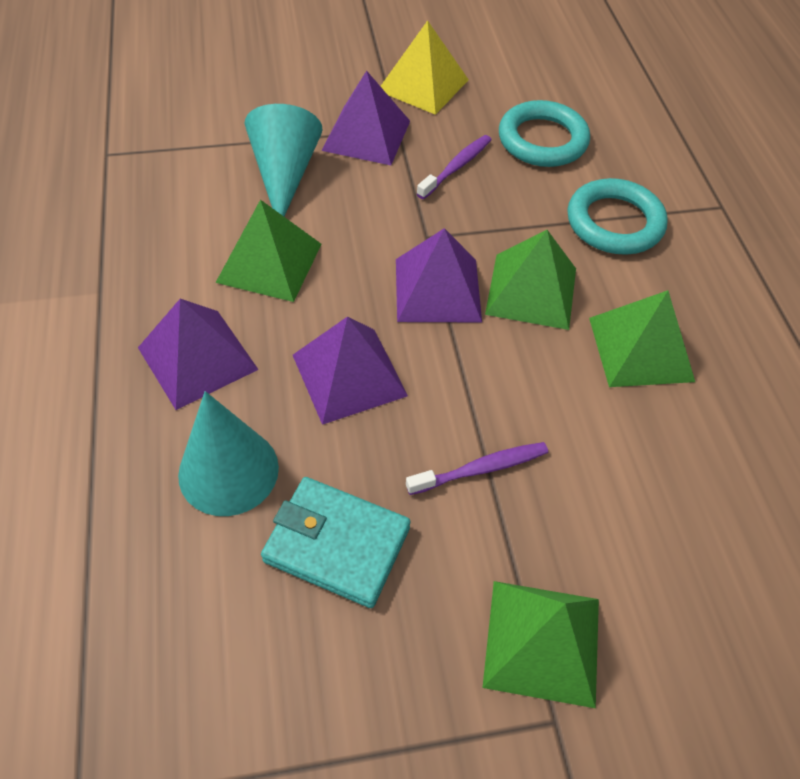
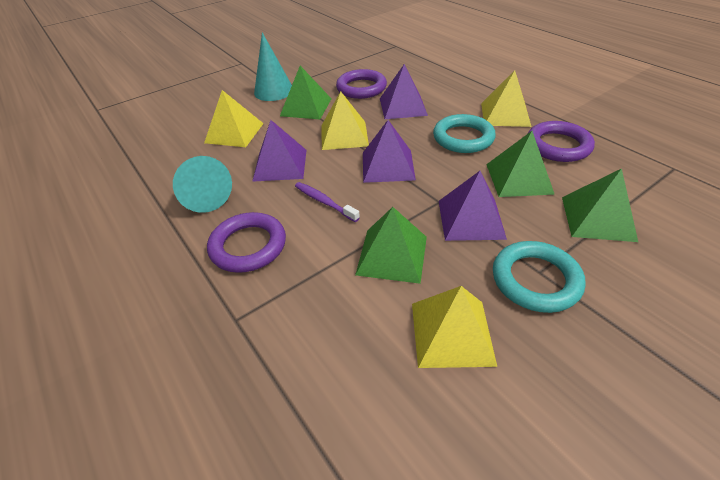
purple ring: none = 0 -> [207,212,286,273] [336,69,387,99] [528,121,595,162] = 3
purple toothbrush: [406,442,548,495] [417,135,492,199] = 2 -> [295,182,360,222] = 1
turquoise wallet: [261,477,411,608] = 1 -> none = 0
yellow pyramid: [380,20,469,115] = 1 -> [204,90,264,147] [321,91,369,150] [412,286,497,368] [481,70,531,127] = 4

